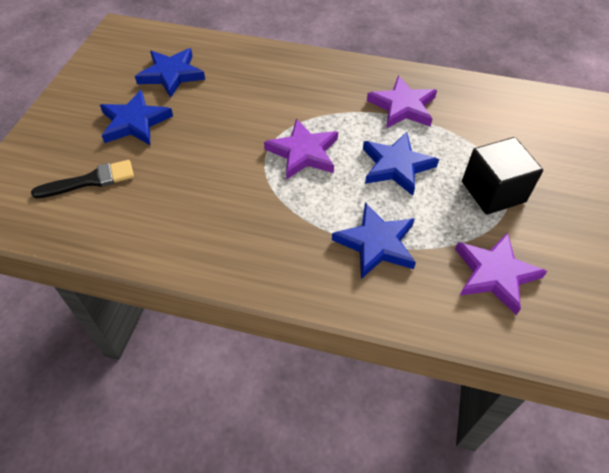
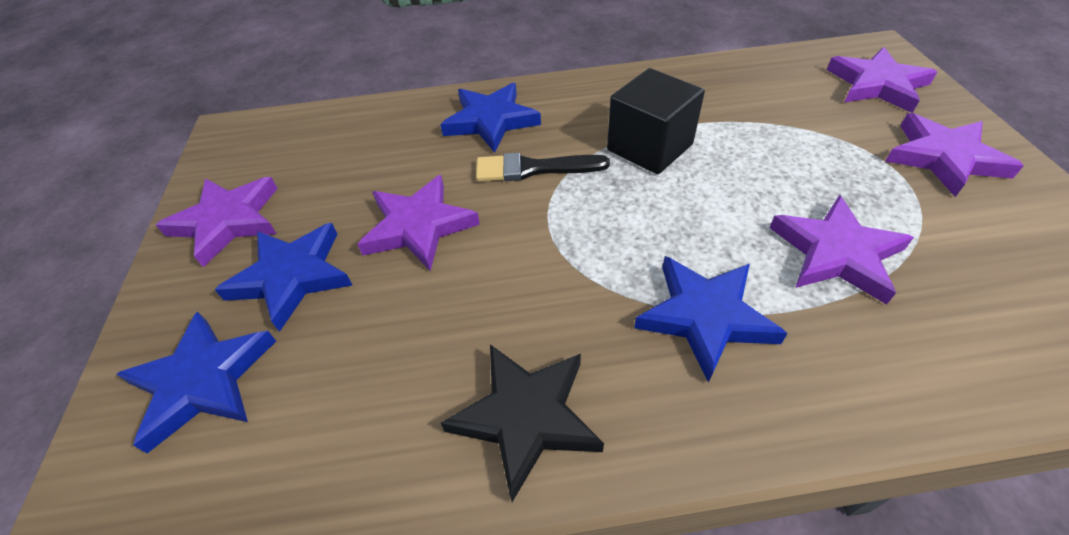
black star: none = 0 -> [441,344,604,502] = 1
purple star: [264,118,338,180] [367,76,437,129] [455,233,547,315] = 3 -> [156,177,278,267] [357,175,480,271] [769,195,914,304] [827,47,937,113] [885,113,1024,197] = 5

